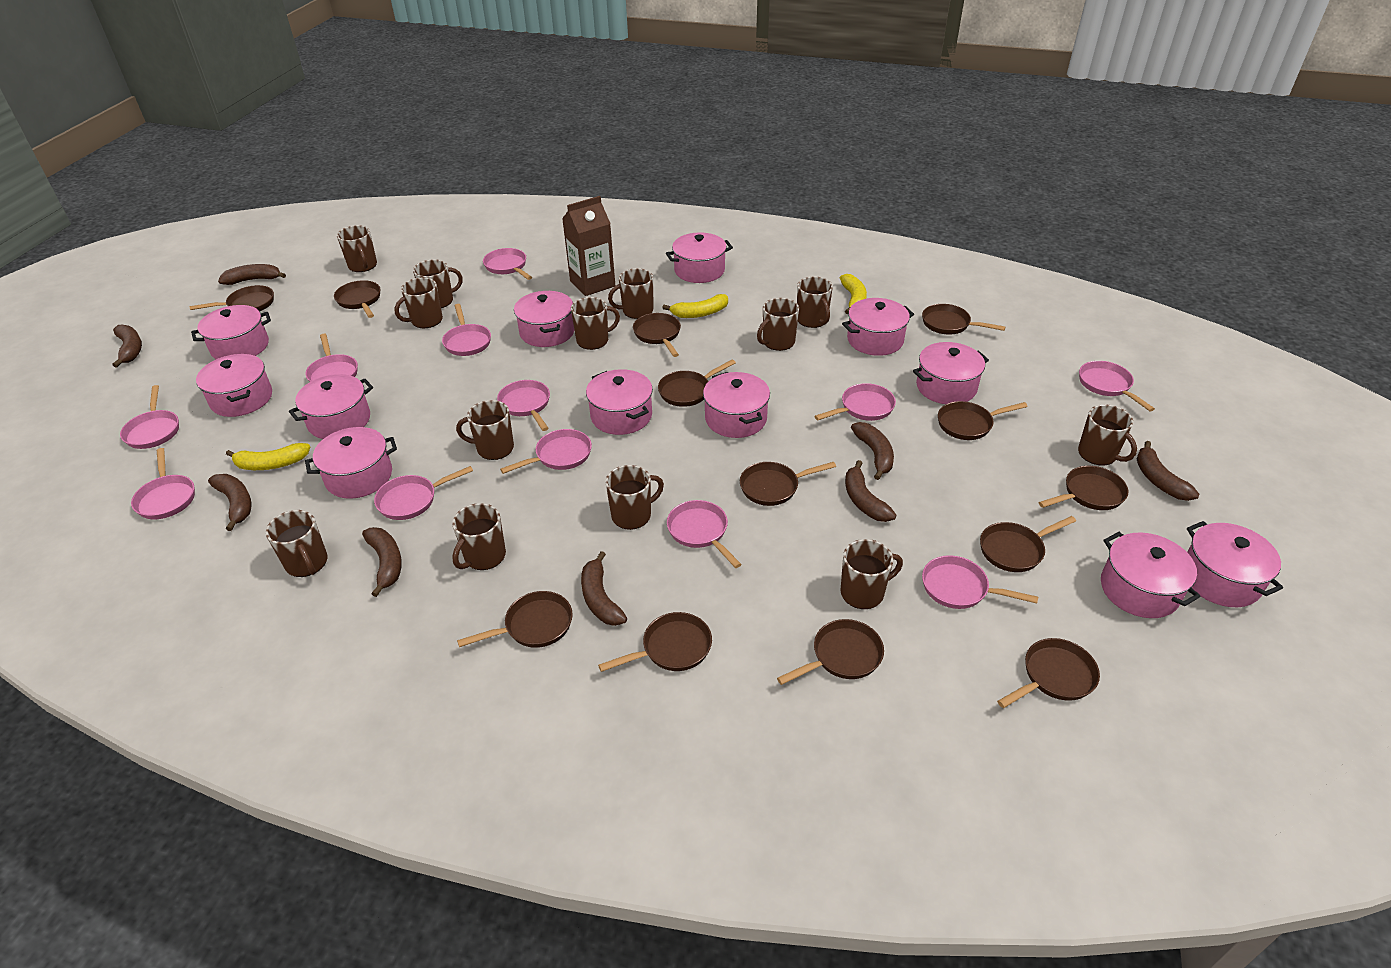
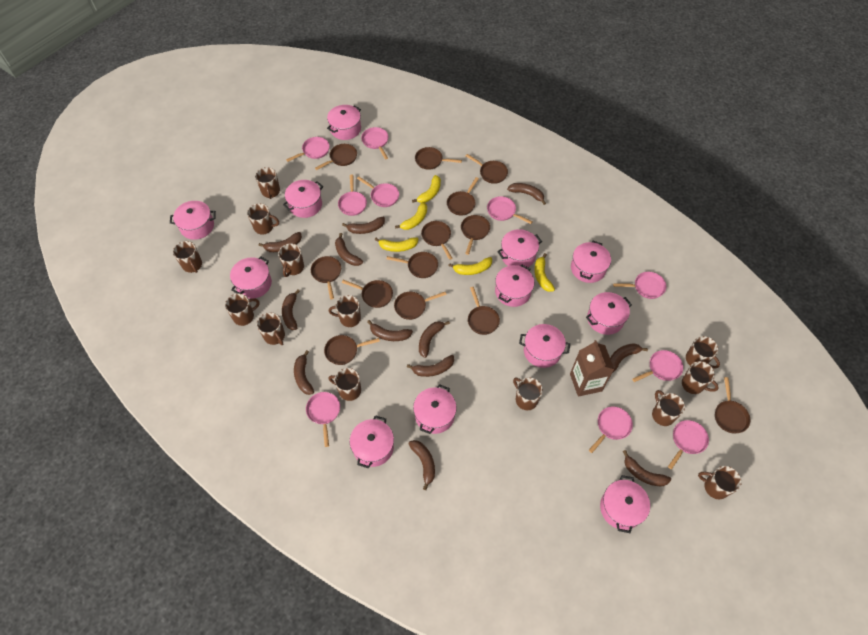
brown banana: [113,325,142,367] [208,474,252,531] [218,264,286,285] [362,527,402,597] [581,551,627,626] [845,460,896,522] [851,422,894,480] [1136,441,1199,501] = 8 -> [258,232,302,252] [282,290,300,330] [294,350,314,395] [335,233,363,266] [342,217,385,234] [367,320,413,341] [407,355,454,377] [408,440,435,490] [419,321,450,358] [507,183,546,205] [610,343,648,372] [623,450,671,487] = 12
pink pan: [120,385,179,449] [131,448,195,519] [306,334,358,382] [374,466,473,520] [442,304,491,356] [483,248,532,280] [497,380,550,431] [500,429,592,474] [667,500,742,568] [814,383,896,421] [922,555,1038,609] [1079,361,1155,412] = 12 -> [286,137,330,162] [306,392,340,447] [338,174,367,216] [357,176,399,207] [361,127,388,160] [487,196,533,224] [589,406,633,453] [613,272,666,299] [632,350,683,382] [668,420,709,470] = 10
yellow banana: [226,443,310,470] [662,294,728,318] [840,274,867,314] = 3 -> [375,237,418,252] [395,202,427,230] [412,175,441,203] [448,257,492,275] [534,253,555,292] = 5

